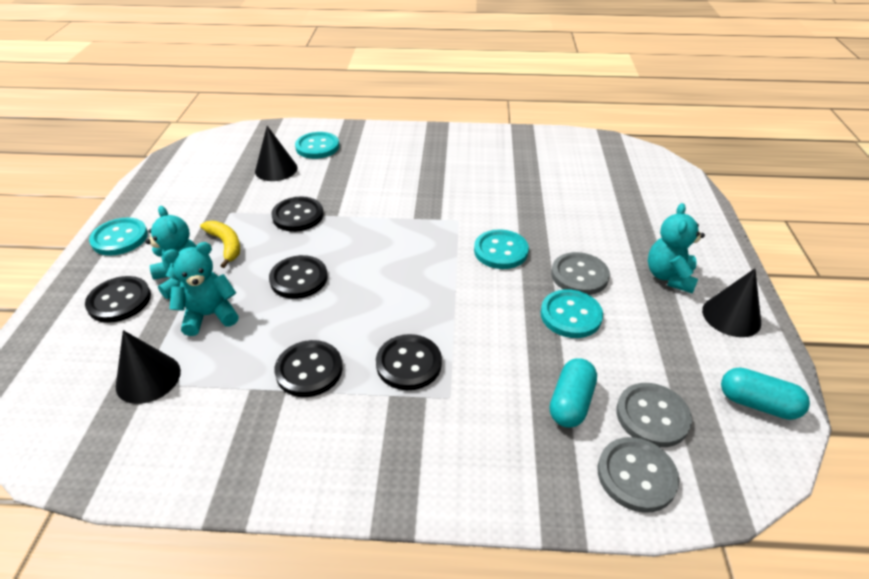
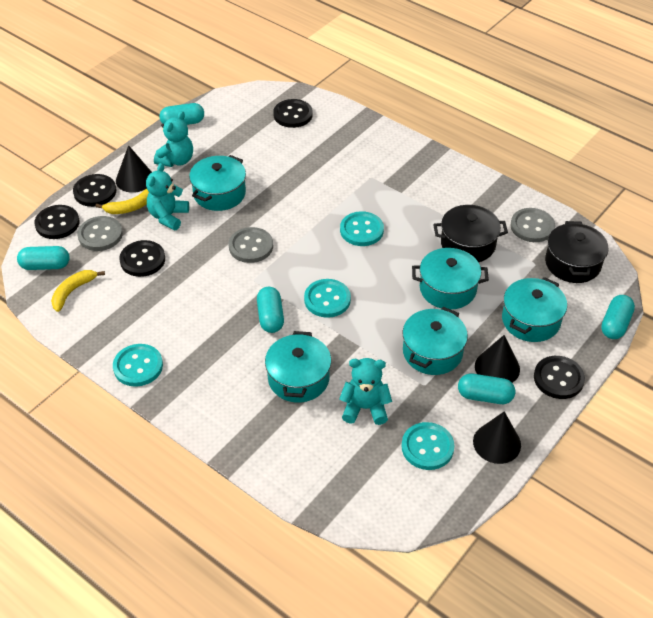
black pot: none = 0 -> [433,205,508,262] [545,221,608,283] = 2
turquoise capsule: [550,358,597,428] [721,368,810,420] = 2 -> [17,246,70,270] [159,103,204,125] [257,287,284,333] [458,374,515,404] [601,295,635,339] = 5
turquoise pot: none = 0 -> [189,155,246,211] [265,331,331,402] [402,307,468,375] [412,248,489,309] [502,277,567,342] = 5
yellow banana: [200,221,240,268] = 1 -> [51,270,105,312] [95,189,149,214] = 2

